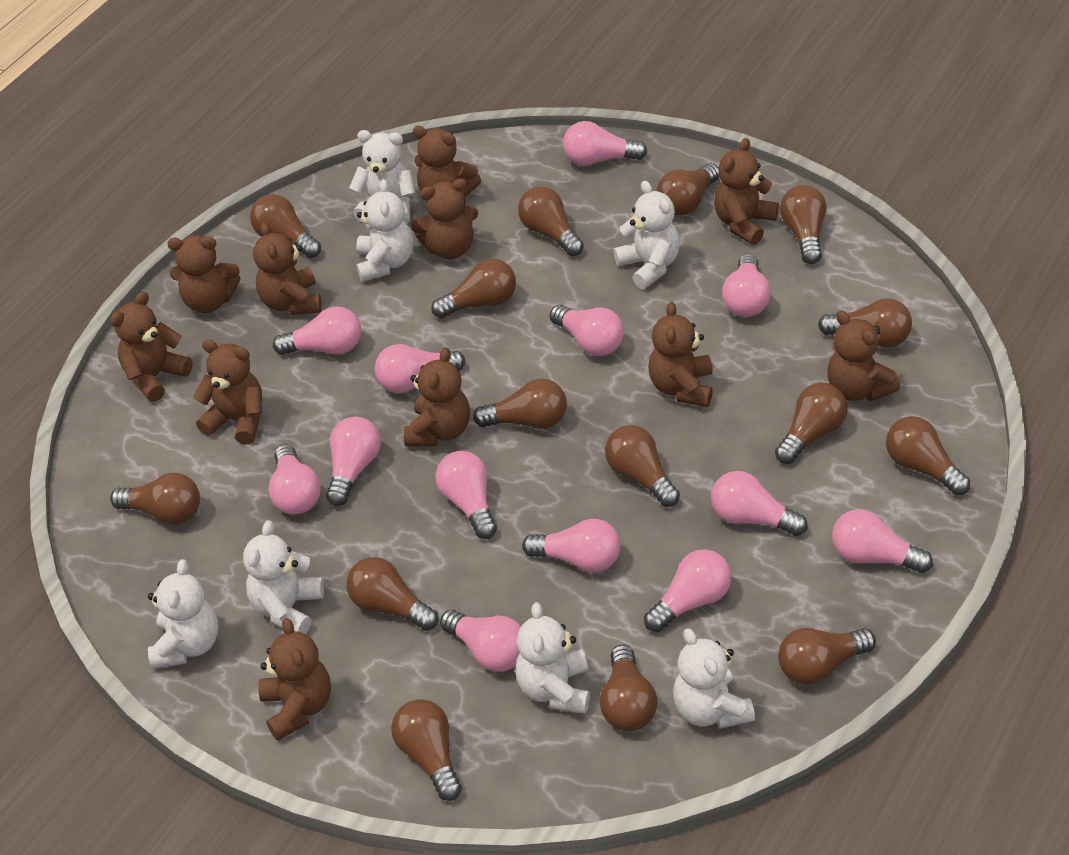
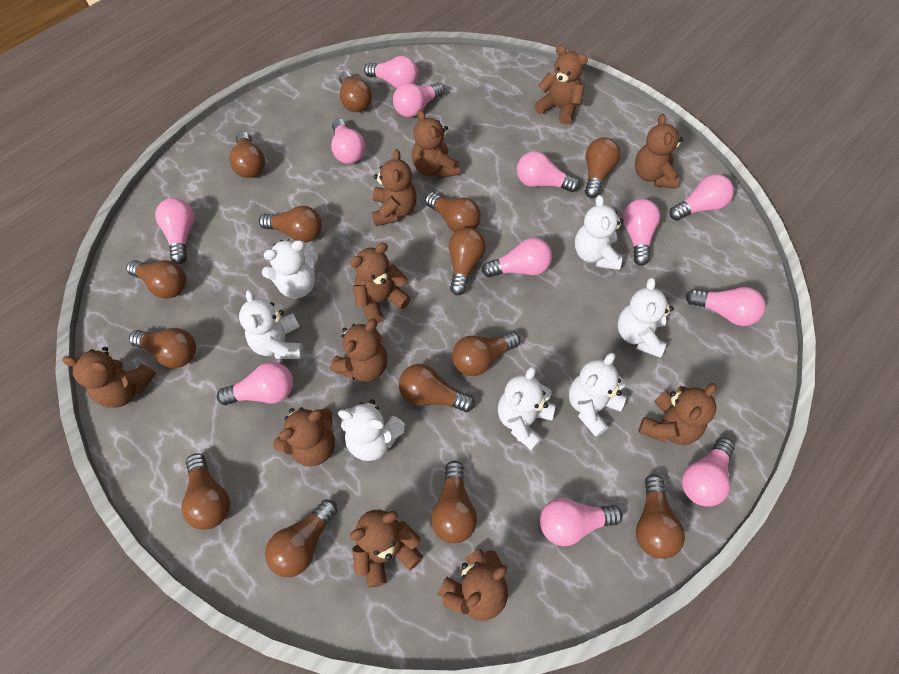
brown light bulb: [110,473,200,524] [250,194,321,258] [346,557,438,631] [391,699,462,801] [431,258,516,319] [473,378,567,429] [518,186,584,256] [600,645,657,731] [605,425,680,507] [657,163,719,215] [775,383,847,464] [778,628,876,685] [780,185,827,264] [818,299,912,348] [886,416,970,496] = 15 -> [126,260,187,299] [129,328,196,368] [181,453,230,530] [229,131,265,178] [259,206,322,243] [265,500,337,577] [339,71,372,112] [399,364,475,412] [425,192,481,232] [431,460,477,543] [449,227,486,295] [452,332,520,376] [585,137,621,198] [636,474,685,559] = 14
pink light bulb: [269,444,321,515] [273,306,361,355] [326,417,381,506] [375,344,465,393] [436,451,497,539] [440,609,521,672] [522,519,620,573] [550,305,624,356] [563,121,647,166] [644,549,731,632] [711,471,807,536] [722,254,771,317] [832,509,933,573] = 13 -> [155,198,194,264] [217,362,293,405] [331,119,365,164] [364,56,418,88] [393,83,444,117] [482,238,552,277] [517,151,580,192] [540,498,623,546] [623,199,660,266] [669,174,734,221] [682,437,735,507] [686,287,765,326] = 12

